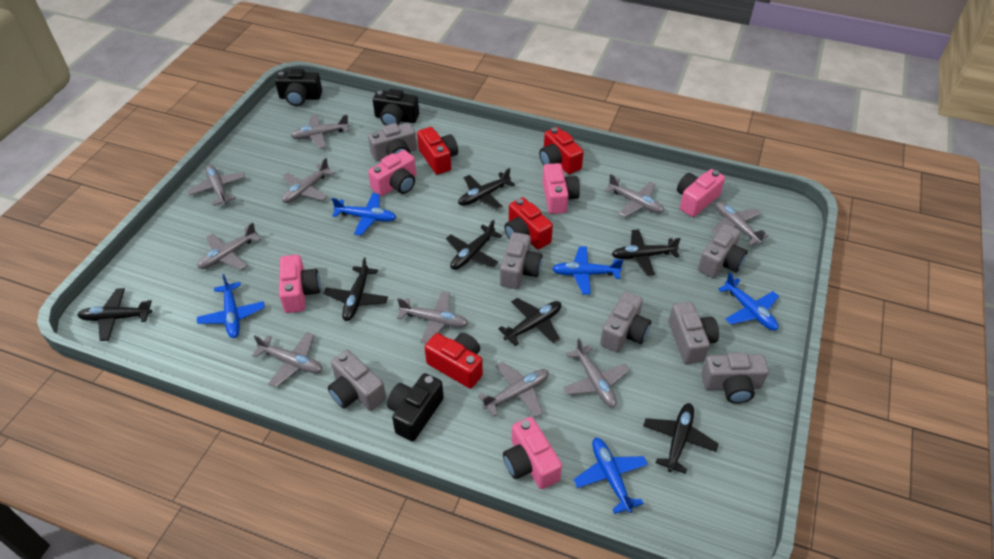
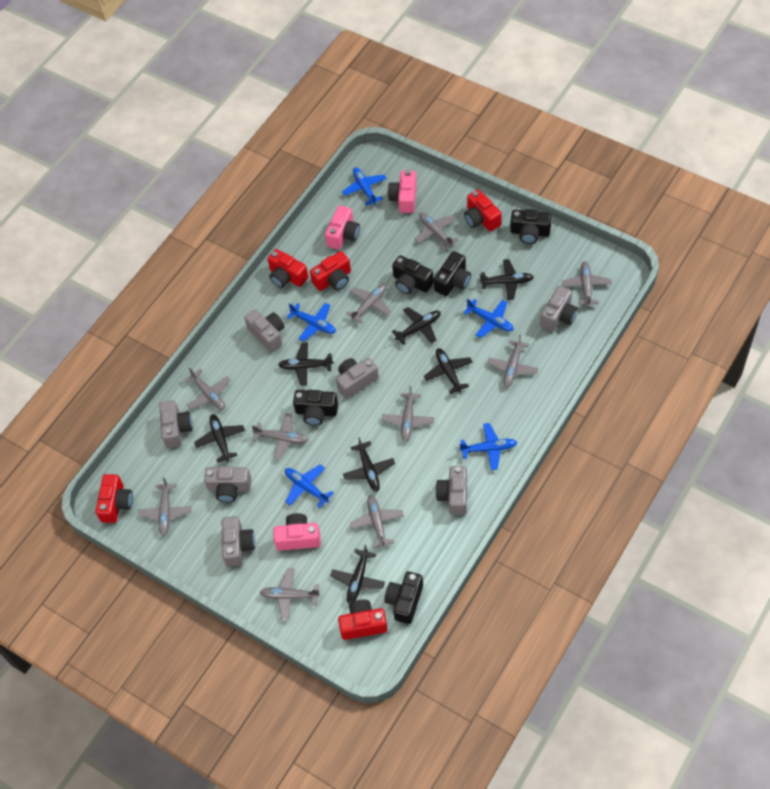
black camera: [275,69,322,106] [373,89,419,126] [387,373,444,442] = 3 -> [293,390,338,426] [384,571,423,624] [392,255,434,294] [434,251,471,296] [510,209,552,244] = 5
pink camera: [279,255,321,313] [368,150,416,196] [503,417,562,489] [543,163,580,214] [677,169,725,217] = 5 -> [273,513,321,551] [325,206,360,249] [388,170,417,213] = 3
red camera: [417,127,458,175] [425,333,483,388] [504,197,553,249] [539,127,584,174] = 4 -> [95,474,133,523] [268,249,308,288] [310,251,351,291] [338,600,388,640] [464,190,502,232] = 5

